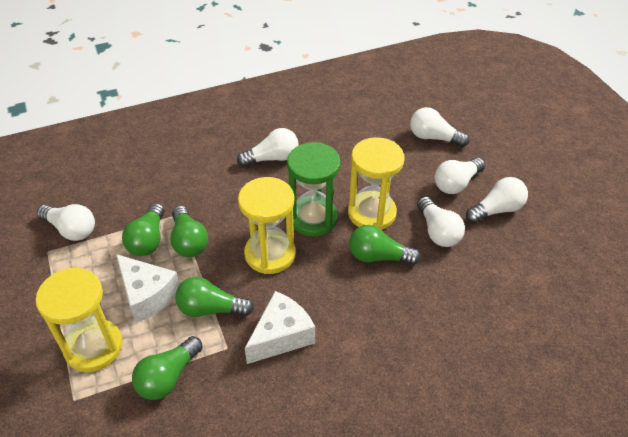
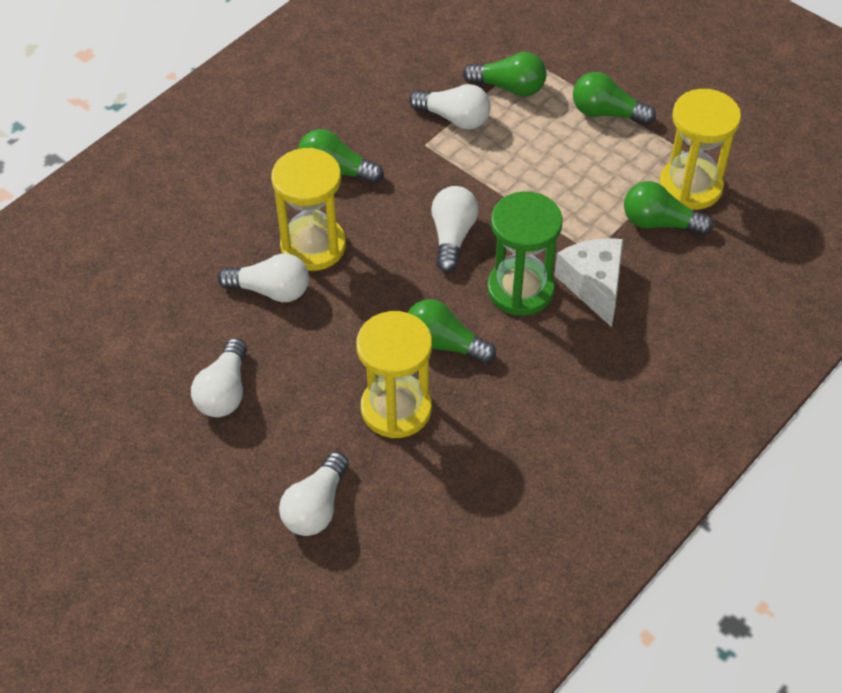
white cheese: [116,254,180,323] [245,291,315,364] = 2 -> [555,238,623,327] = 1
white light bulb: [37,204,95,241] [237,128,298,167] [410,107,469,147] [417,197,465,247] [435,158,485,194] [466,177,528,223] = 6 -> [191,338,247,417] [218,253,309,302] [279,452,349,536] [409,84,491,129] [431,186,479,272] = 5

